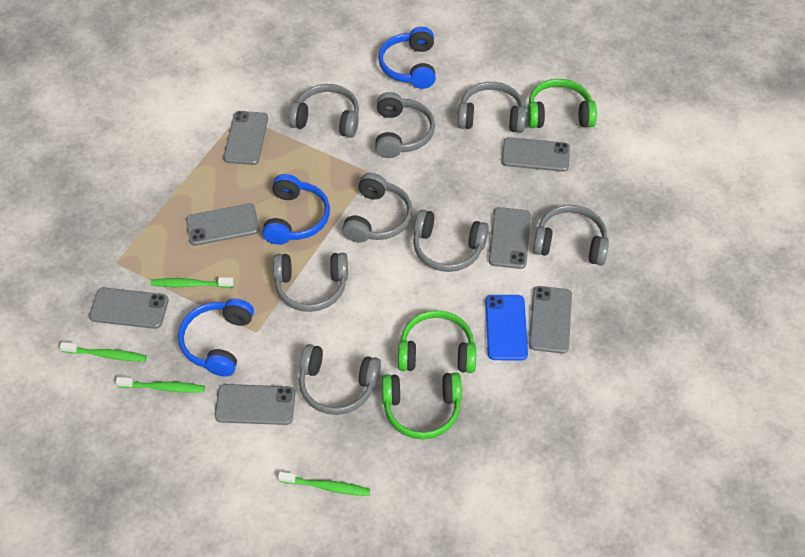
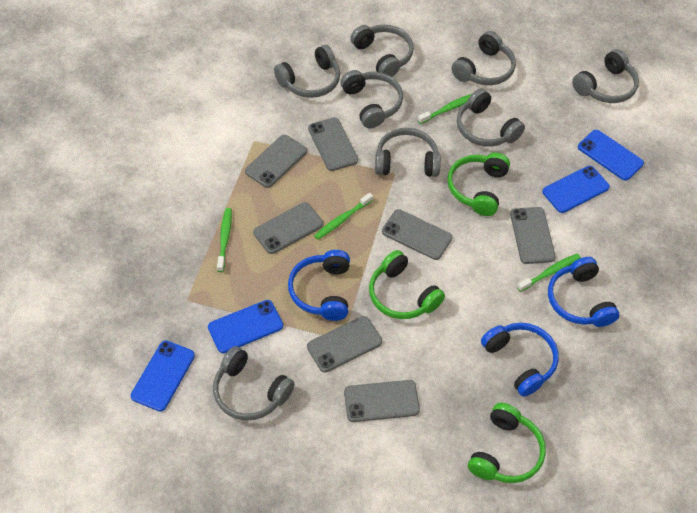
blue phone: [486,295,528,360] = 1 -> [131,340,195,411] [208,300,283,353] [542,166,610,213] [578,130,644,181] = 4

